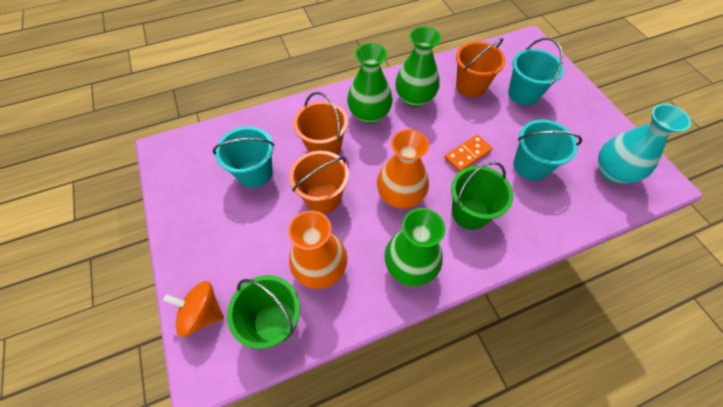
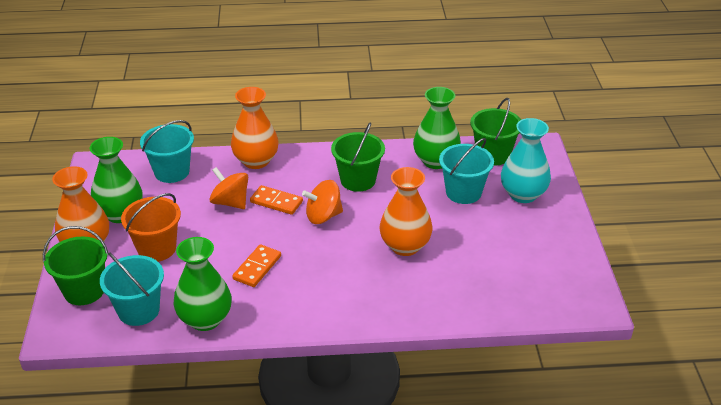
green bucket: [227,275,300,349] [451,161,514,230] = 2 -> [43,226,109,305] [331,123,385,192] [470,98,521,166] = 3
orange bucket: [289,151,349,214] [293,92,348,155] [456,38,506,97] = 3 -> [121,193,181,262] = 1
orange domino: [445,134,493,172] = 1 -> [232,244,281,287] [250,185,303,215] = 2
orange spinning top: [163,281,224,337] = 1 -> [209,167,248,209] [302,180,343,224] = 2
orange vase: [288,211,348,289] [377,129,429,209] = 2 -> [52,166,109,242] [231,87,279,169] [380,167,433,256] = 3

